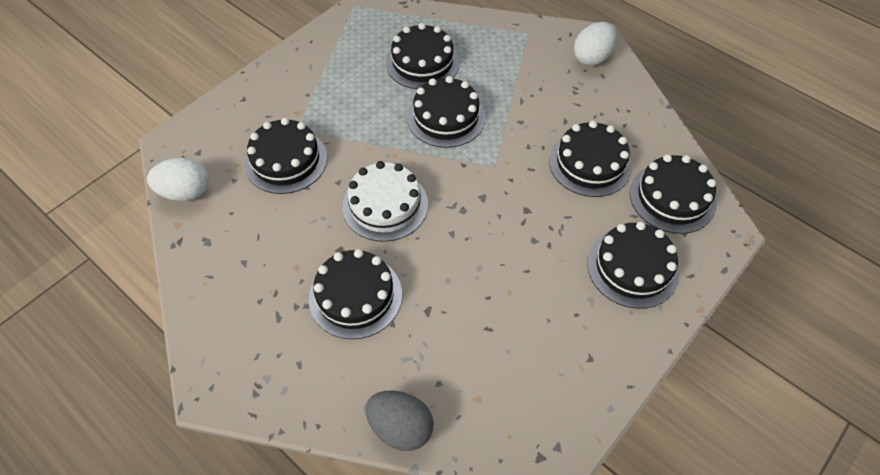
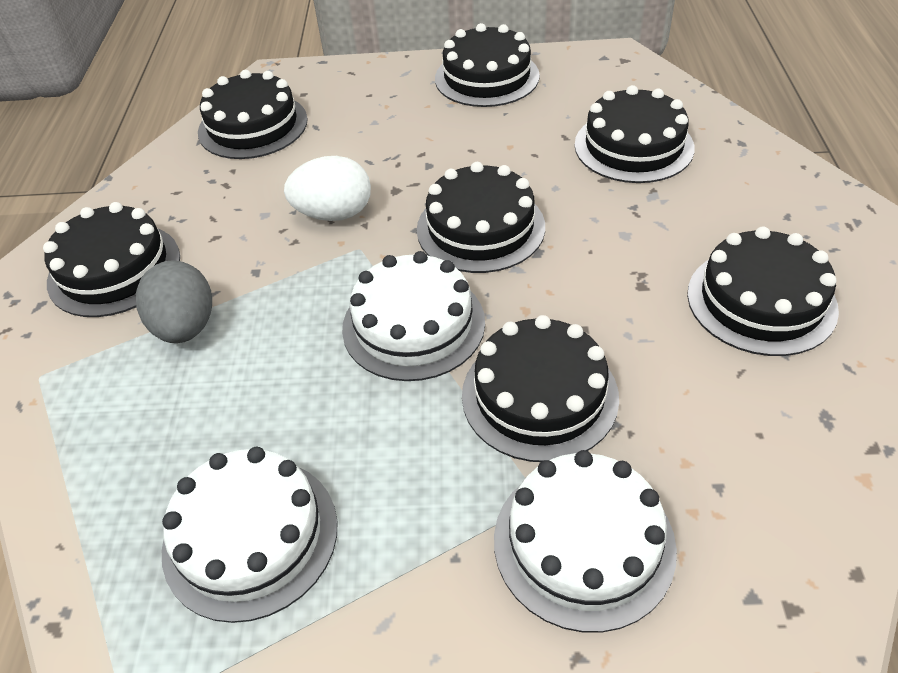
white cake: [342,161,428,242] = 1 -> [162,447,337,623] [342,251,485,381] [494,450,677,633] = 3
white egg: [147,158,209,201] [574,22,617,66] = 2 -> [284,156,371,221] = 1

